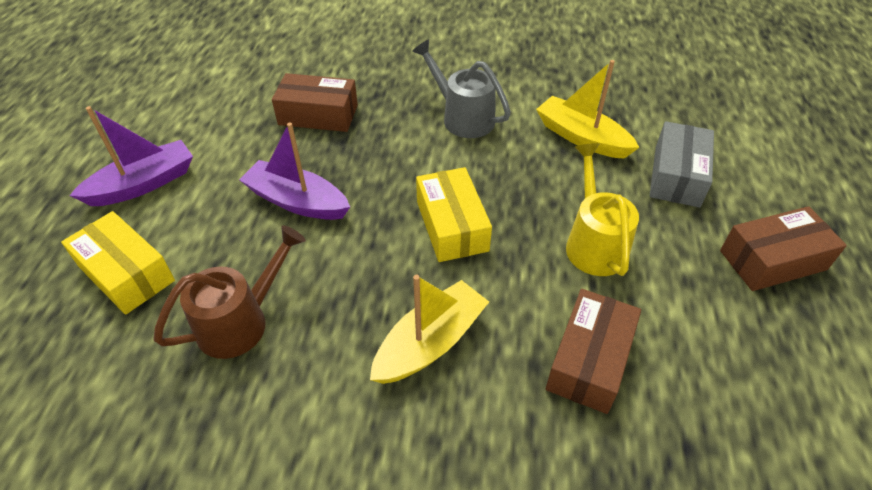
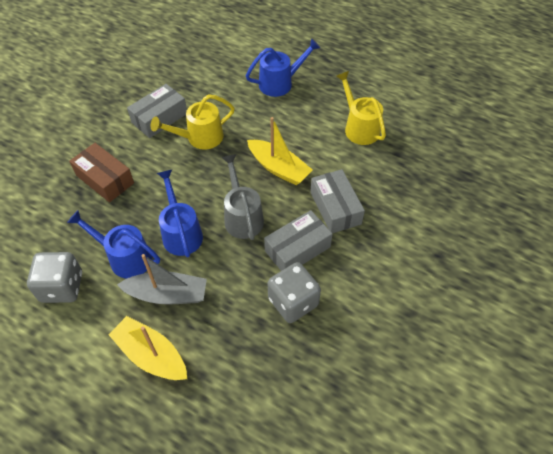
blue watering can: none = 0 -> [67,210,160,279] [157,170,203,257] [246,38,320,97] = 3
brown box: [272,73,358,132] [546,289,641,414] [720,206,847,291] = 3 -> [69,143,134,203] = 1
brown watering can: [153,225,306,359] = 1 -> none = 0
grey boat: none = 0 -> [117,254,207,304] = 1
grey box: [650,121,714,208] = 1 -> [127,84,187,138] [264,210,333,271] [310,169,365,233] = 3
grey dice: none = 0 -> [27,252,82,303] [268,262,321,323] = 2
purple boat: [69,106,193,206] [239,122,350,220] = 2 -> none = 0
yellow box: [61,211,175,315] [416,167,492,262] = 2 -> none = 0
yellow watering can: [566,143,639,276] = 1 -> [151,94,235,150] [336,71,386,145] = 2

